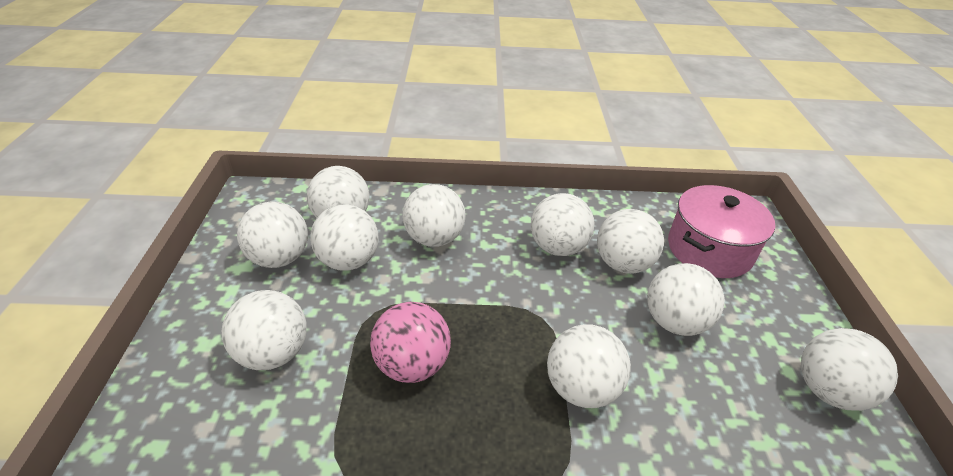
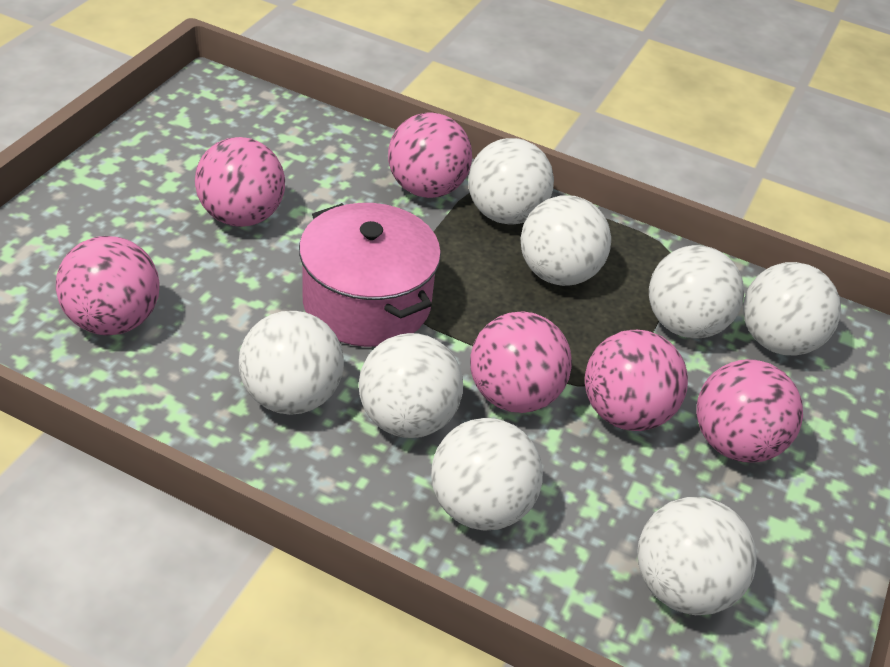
pink ball: [370,302,451,383] = 1 -> [56,236,159,335] [195,137,285,227] [388,113,472,198] [470,312,572,413] [585,330,688,431] [697,359,803,463] = 6
white ball: [221,290,307,370] [237,201,308,268] [307,166,370,218] [310,204,379,271] [403,184,466,247] [531,193,595,256] [547,324,631,408] [597,209,664,274] [647,263,725,336] [801,328,898,411] = 10 -> [239,311,344,415] [359,333,463,438] [431,418,543,531] [468,138,554,224] [521,195,611,286] [637,497,757,615] [649,245,744,339] [743,262,841,355] = 8

